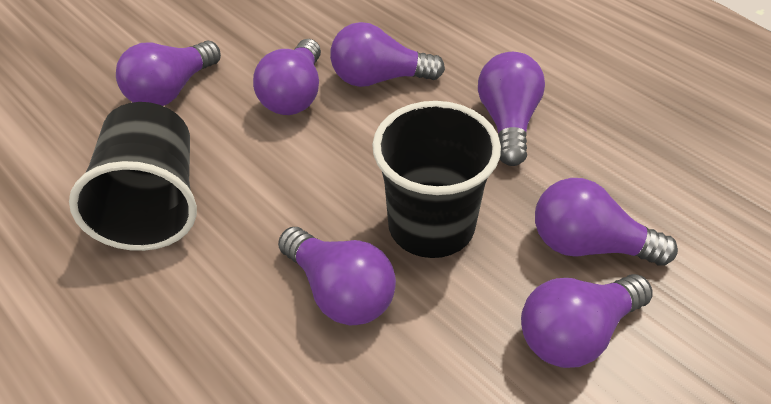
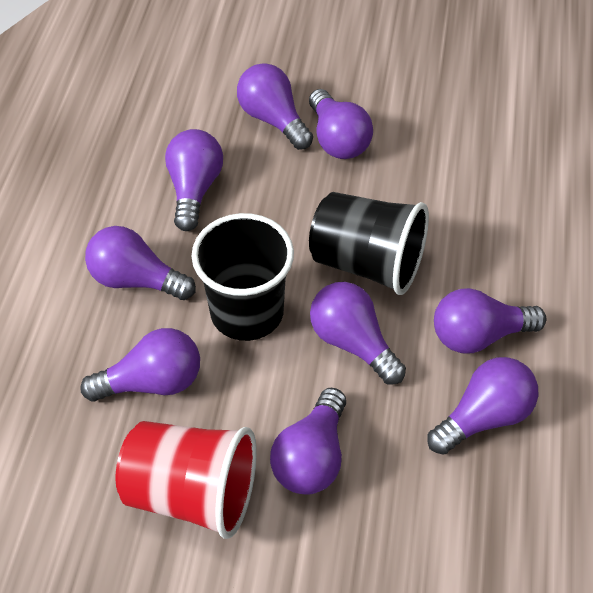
purple light bulb: [116,41,221,106] [253,39,321,115] [278,227,396,325] [330,22,445,87] [478,52,545,166] [521,274,653,368] [535,178,678,266] = 7 -> [80,328,200,402] [85,226,196,300] [165,129,223,231] [237,63,313,150] [270,388,346,495] [309,89,373,159] [310,282,406,384] [427,357,539,455] [434,288,546,353] = 9
red cup: none = 0 -> [116,421,257,539] = 1

